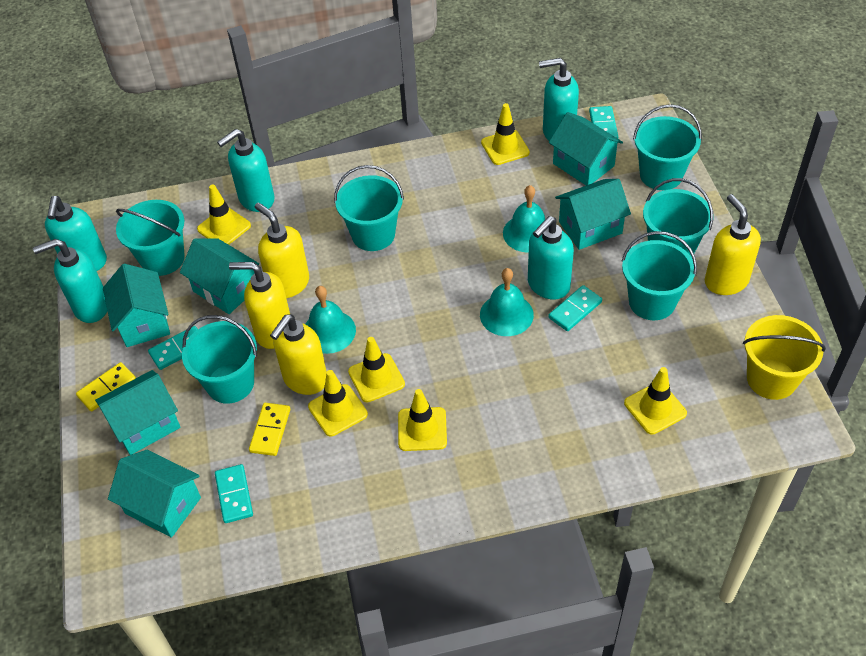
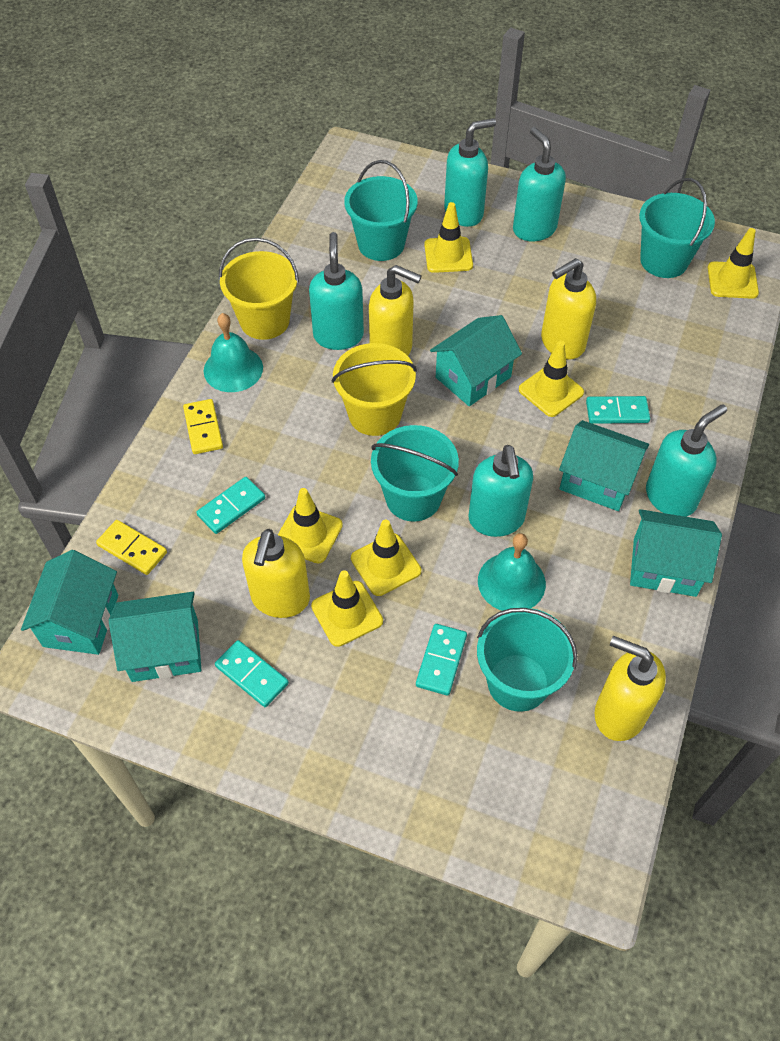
turquoise bell: [305,286,356,354] [480,268,534,336] [503,185,545,253] = 3 -> [204,313,263,392] [478,533,546,611] = 2
turquoise bucket: [116,200,185,276] [182,315,257,404] [334,165,404,251] [622,231,697,320] [633,104,702,190] [643,178,714,257] = 6 -> [344,160,418,261] [371,425,459,522] [477,608,578,712] [639,178,715,278] = 4
turquoise house: [95,370,181,455] [103,264,170,347] [108,450,201,538] [180,238,259,314] [549,112,623,185] [555,179,631,250] = 6 -> [21,550,118,655] [109,592,201,682] [430,315,522,406] [559,420,649,511] [630,509,722,597] = 5
yellow bucket: [743,315,826,400] = 1 -> [219,238,299,340] [332,343,417,436] = 2

